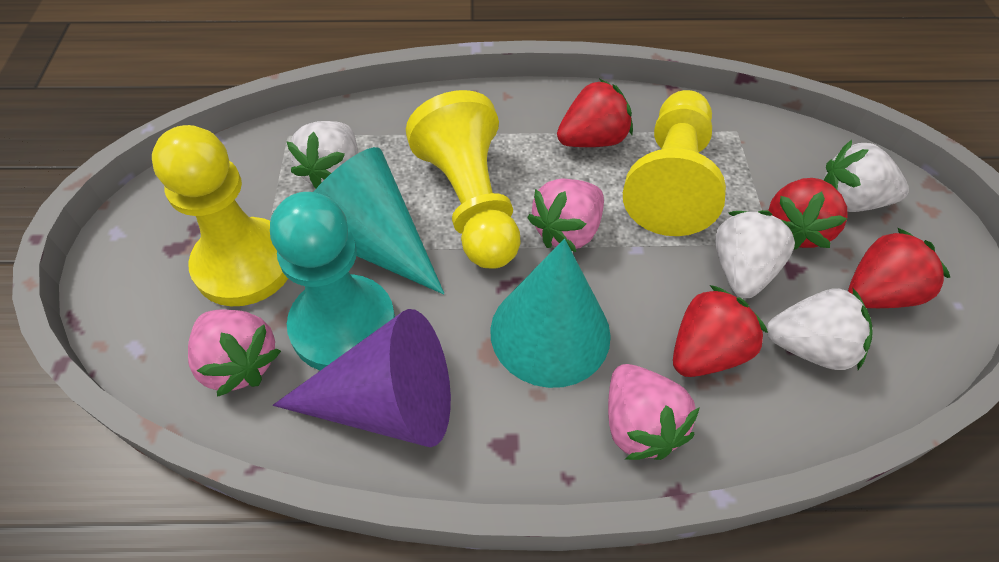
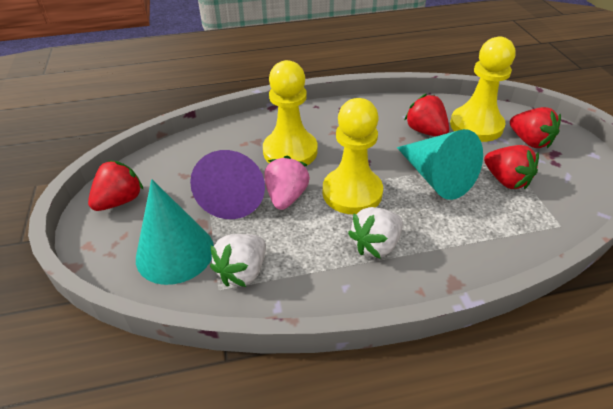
pink strawberry: [188,309,281,397] [527,179,604,252] [608,364,700,460] = 3 -> [264,156,310,210] = 1
turquoise pawn: [270,192,395,371] = 1 -> none = 0
white strawberry: [286,121,358,189] [715,210,796,298] [767,288,873,370] [824,140,909,212] = 4 -> [210,234,266,287] [348,207,403,258] = 2

